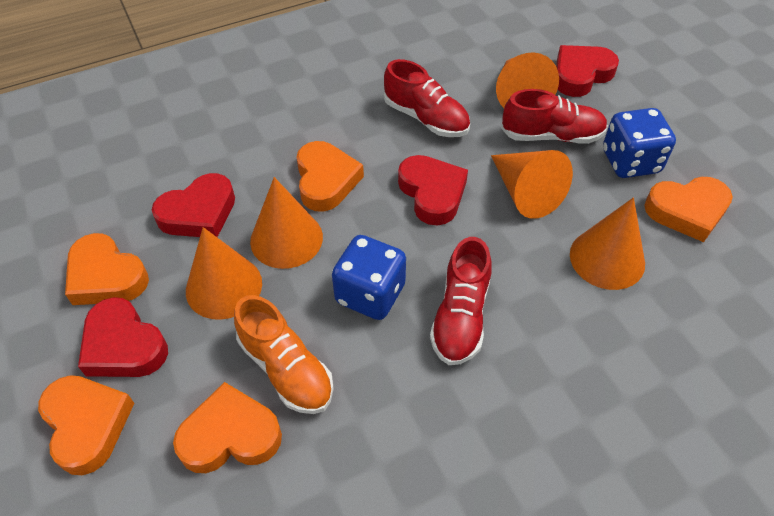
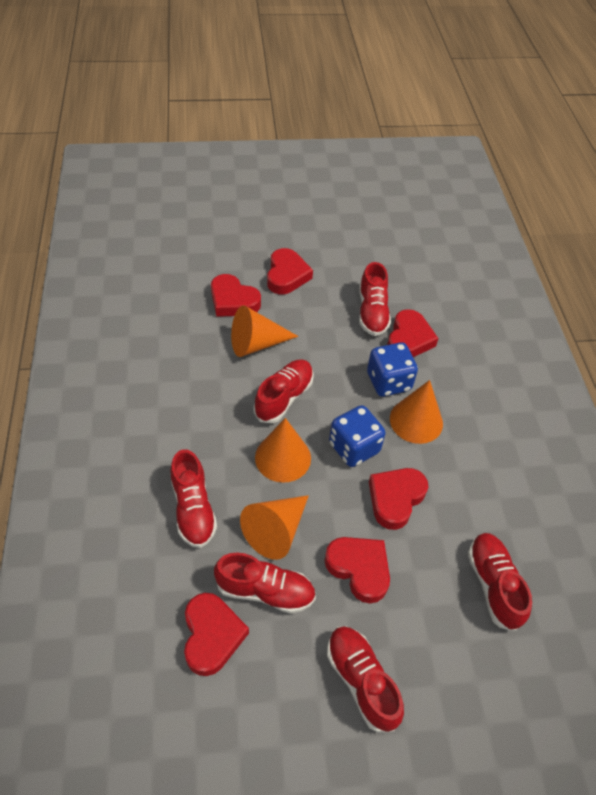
orange cone: [186,227,262,320] [250,177,323,269] [491,150,573,219] [496,52,559,108] [570,197,645,290] = 5 -> [231,305,298,357] [240,495,309,560] [255,418,311,483] [390,380,443,444] = 4
orange heart: [38,375,134,475] [65,233,149,305] [173,382,282,473] [296,141,364,212] [644,177,733,242] = 5 -> none = 0
orange shoe: [234,295,334,414] = 1 -> none = 0
red heart: [78,297,168,377] [152,173,235,237] [398,155,468,225] [556,45,619,97] = 4 -> [184,593,249,676] [211,274,261,317] [267,248,313,295] [324,537,390,603] [369,468,428,530] [387,309,439,357] = 6
red shoe: [384,59,470,137] [430,237,492,365] [501,89,608,144] = 3 -> [170,449,217,548] [214,553,316,614] [254,360,314,423] [327,627,404,732] [359,262,391,336] [468,533,532,632] = 6

